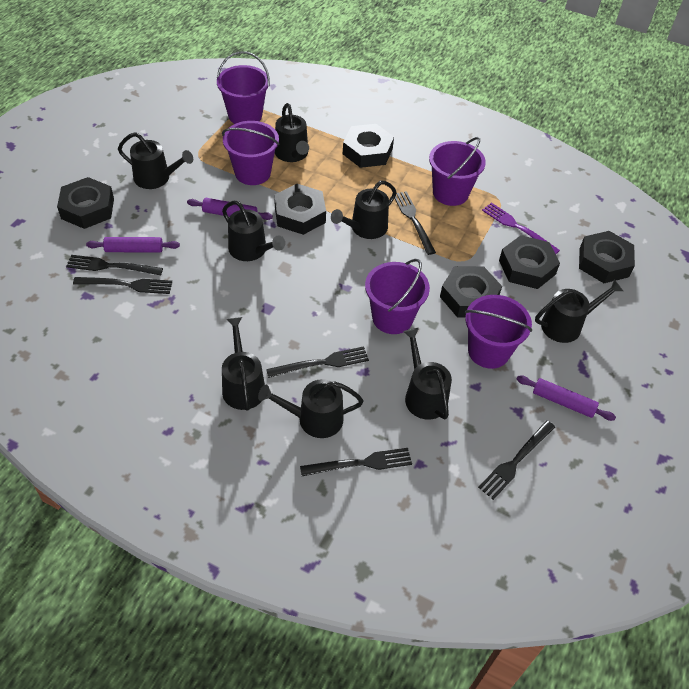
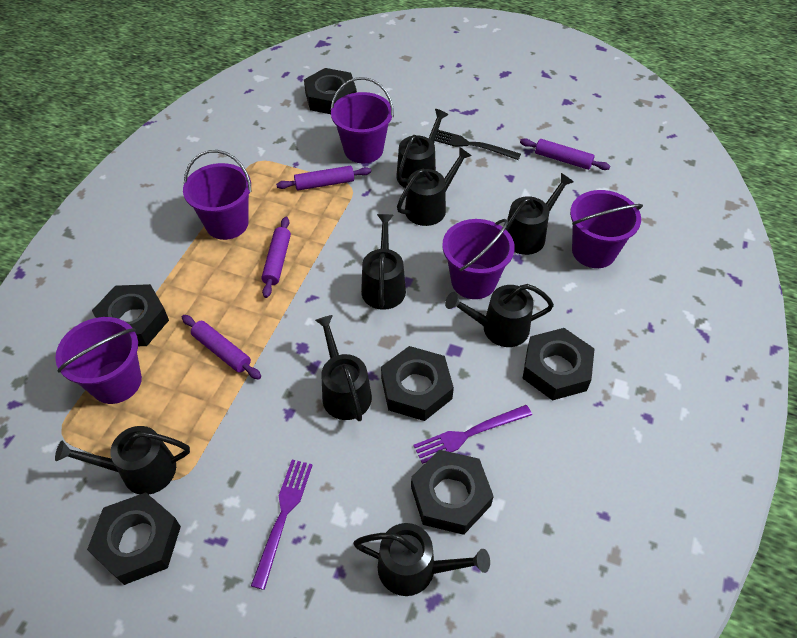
black fork: [66,255,163,275] [73,277,172,294] [266,346,369,378] [300,448,412,476] [395,191,436,255] [478,421,555,500] = 6 -> [435,130,521,160] = 1
purple fork: [482,202,560,254] = 1 -> [251,460,313,590] [413,405,532,464] = 2
purple rolling pin: [86,237,180,253] [187,198,273,220] [517,376,616,421] = 3 -> [182,315,261,380] [261,217,291,298] [276,166,371,191] [520,138,610,170] = 4

